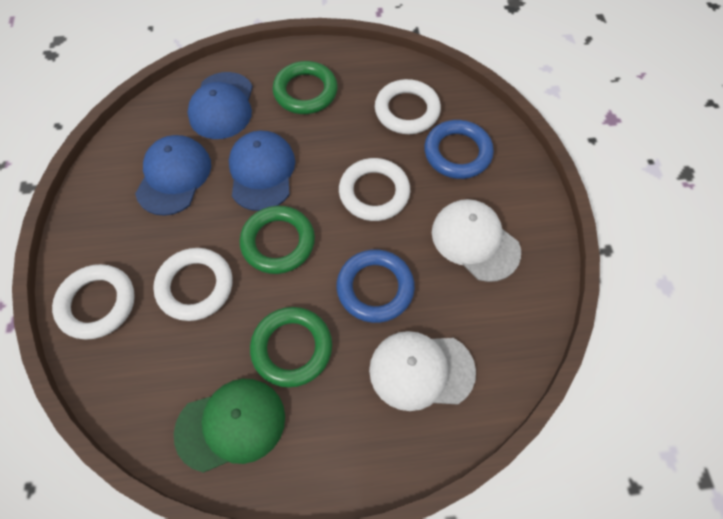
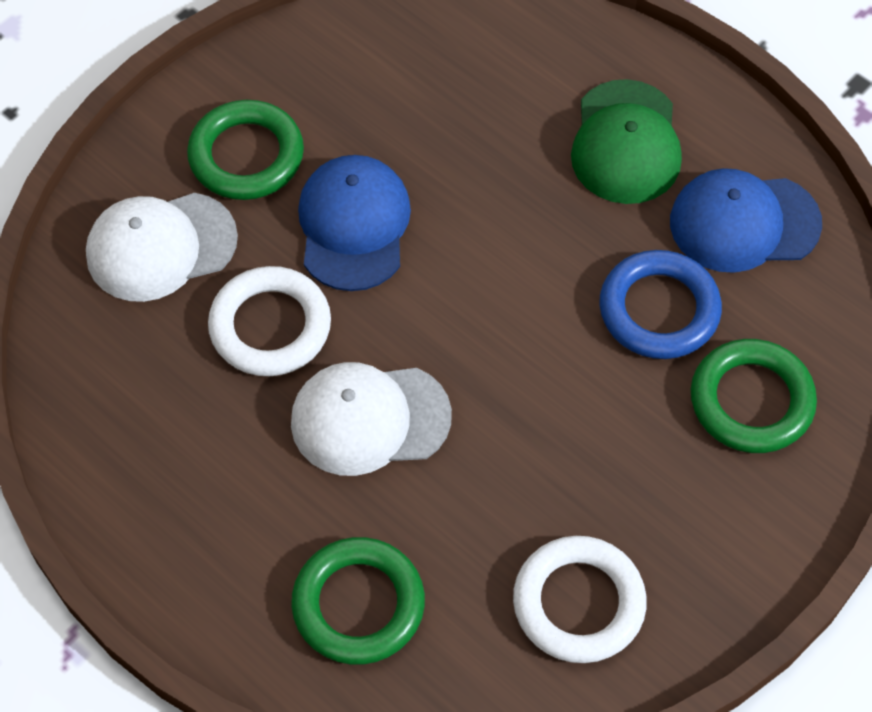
blue cap: [135,135,211,216] [188,72,253,139] [229,131,295,211] = 3 -> [298,155,411,291] [670,168,822,273] = 2
blue ring: [337,249,415,323] [424,120,494,179] = 2 -> [599,250,722,359] = 1
white ring: [52,264,135,339] [153,248,232,321] [339,158,410,221] [375,79,441,134] = 4 -> [208,266,331,376] [513,536,647,663] = 2

